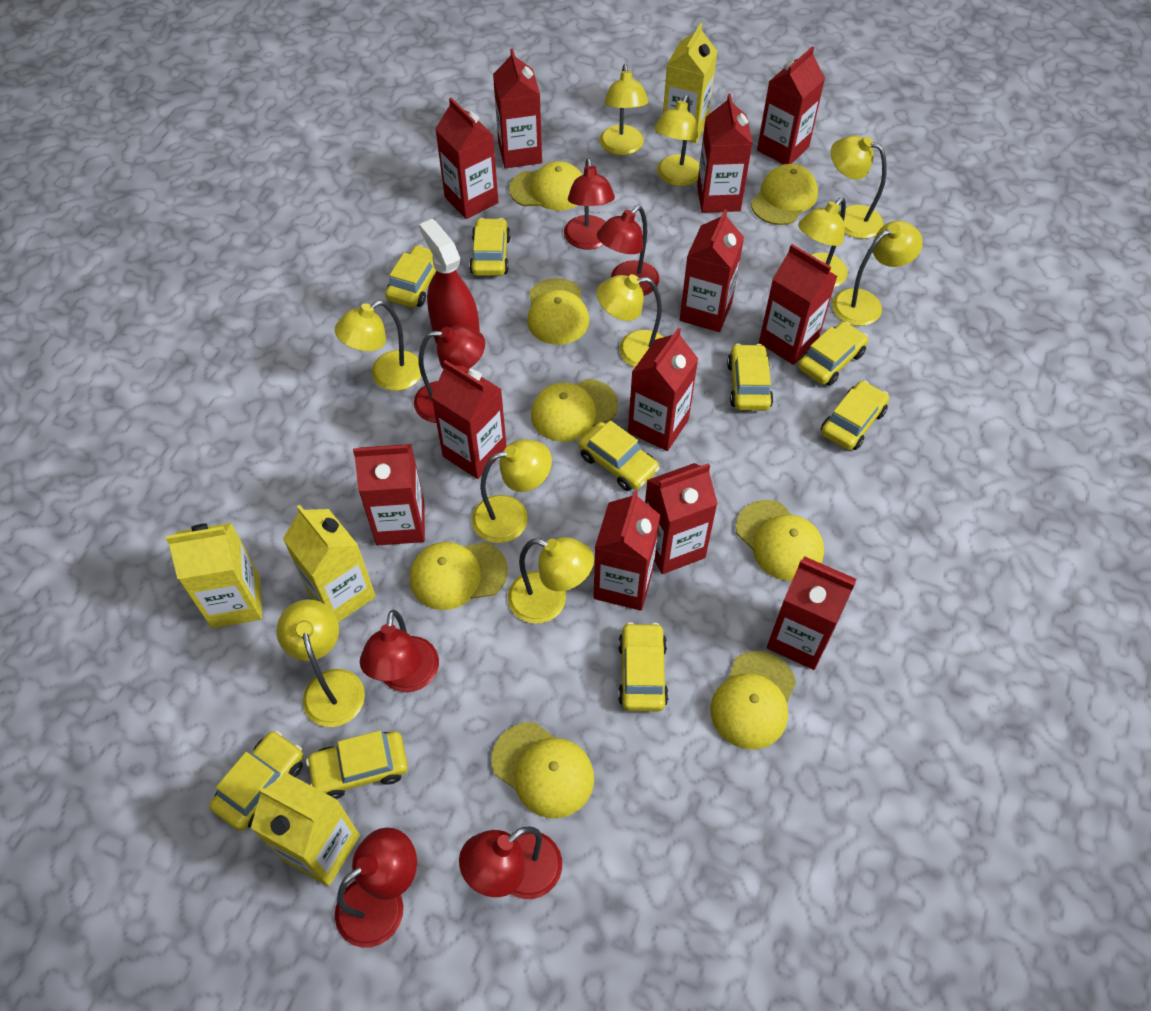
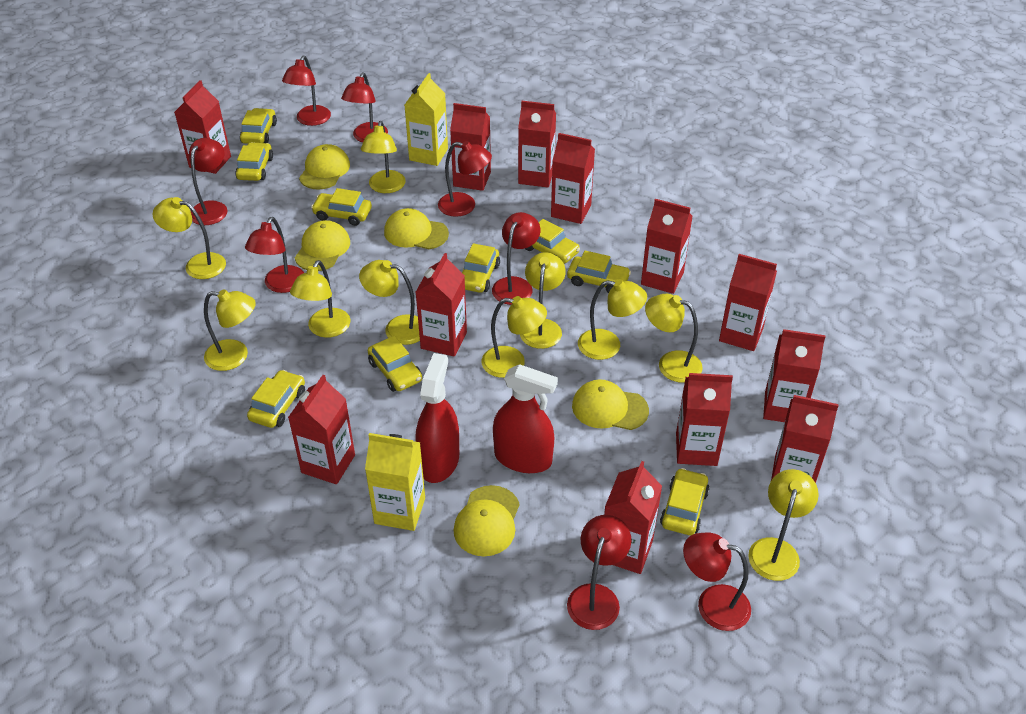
red lamp: [335,828,417,948] [360,610,439,692] [414,325,485,423] [459,827,562,899] [564,158,615,249] [597,206,659,296] = 6 -> [189,138,227,225] [245,217,304,293] [282,55,331,126] [341,73,388,143] [438,141,492,217] [492,212,540,305] [567,515,631,630] [683,532,751,631] = 8
red spray bottle: [419,219,480,344] = 1 -> [415,353,459,483] [493,364,558,473] = 2
yellow cap: [410,542,508,610] [492,722,594,818] [509,161,582,211] [527,278,589,345] [531,379,618,442] [710,651,796,750] [736,500,824,581] [751,164,818,225] = 8 -> [295,220,350,271] [299,144,350,190] [384,208,449,249] [454,485,520,556] [572,379,649,430] = 5
yellow carton: [166,523,262,628] [251,773,360,886] [283,505,376,623] [663,23,718,143] = 4 -> [365,433,425,531] [405,73,448,166] = 2

